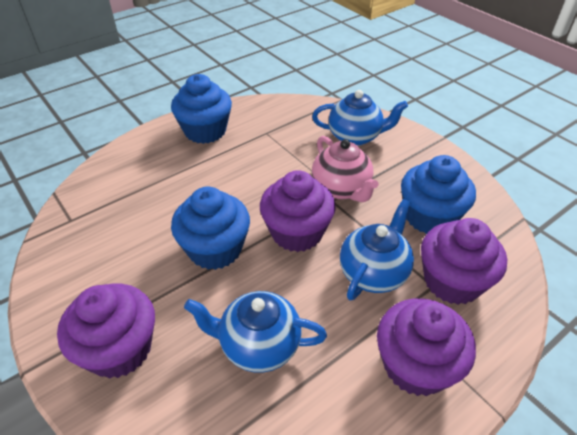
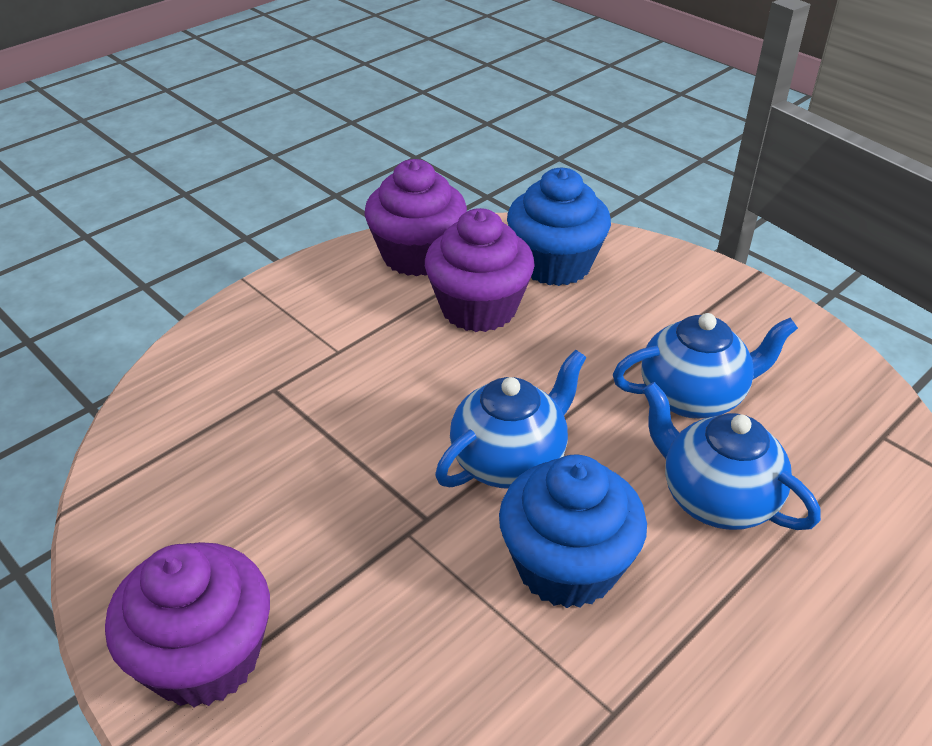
blue cupcake: [171,74,232,144] [171,186,250,270] [401,155,476,234] = 3 -> [499,455,647,608] [507,168,611,286] = 2
pink teapot: [312,136,378,202] = 1 -> none = 0
purple cupcake: [57,284,155,379] [260,170,336,252] [377,298,476,396] [421,218,507,305] = 4 -> [105,542,270,708] [364,159,467,276] [425,208,535,332] = 3

